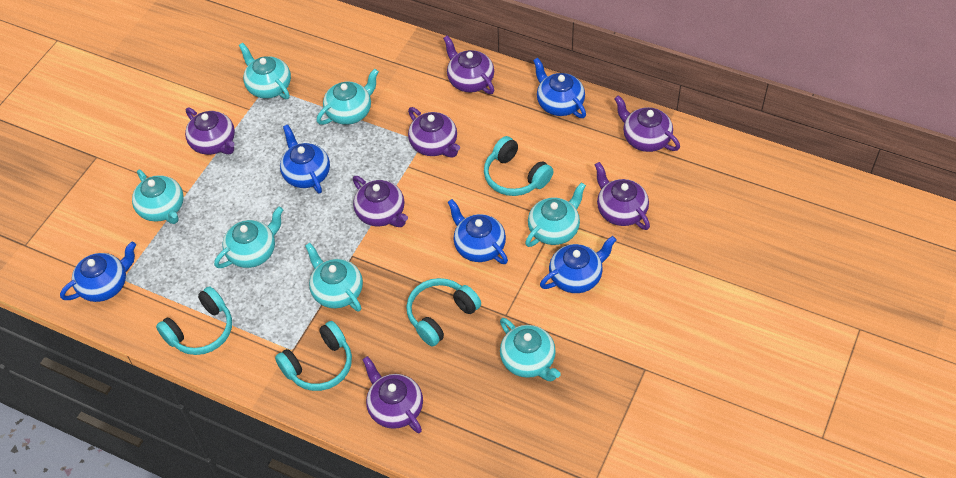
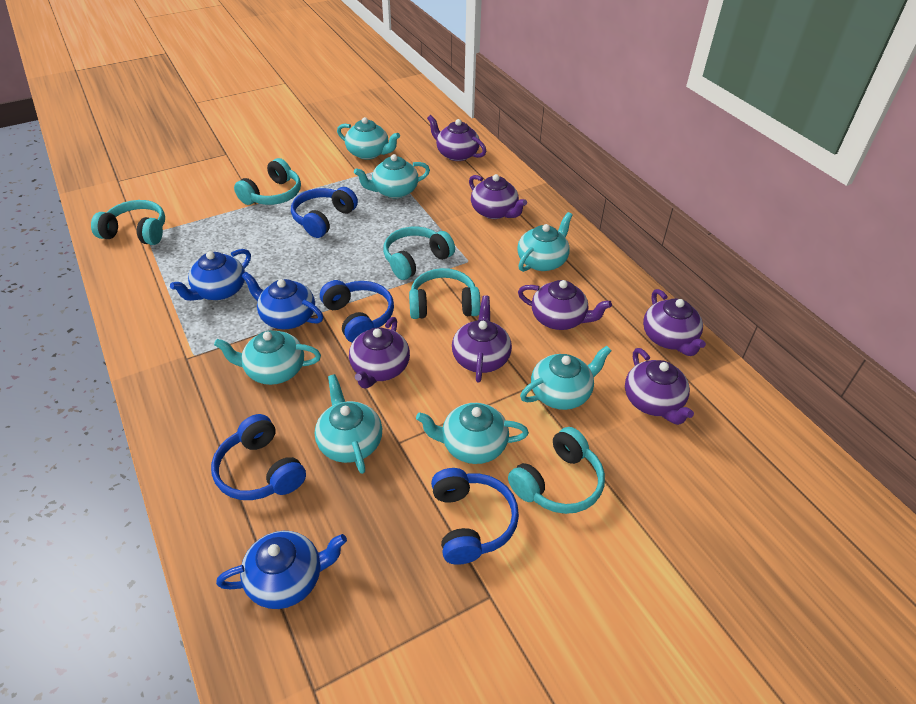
blue headphones: none = 0 -> [211,414,306,500] [291,187,358,238] [320,280,394,343] [431,468,519,565] = 4
blue teapot: [60,242,136,302] [280,125,330,194] [448,199,508,264] [533,58,586,118] [540,236,616,293] = 5 -> [170,249,251,301] [216,531,347,609] [242,272,323,329] = 3
turquoise headphones: [156,286,232,355] [275,321,352,391] [406,278,481,346] [484,136,554,196] = 4 -> [91,200,165,245] [234,158,301,205] [383,226,455,280] [409,268,480,319] [508,427,605,514] = 5

